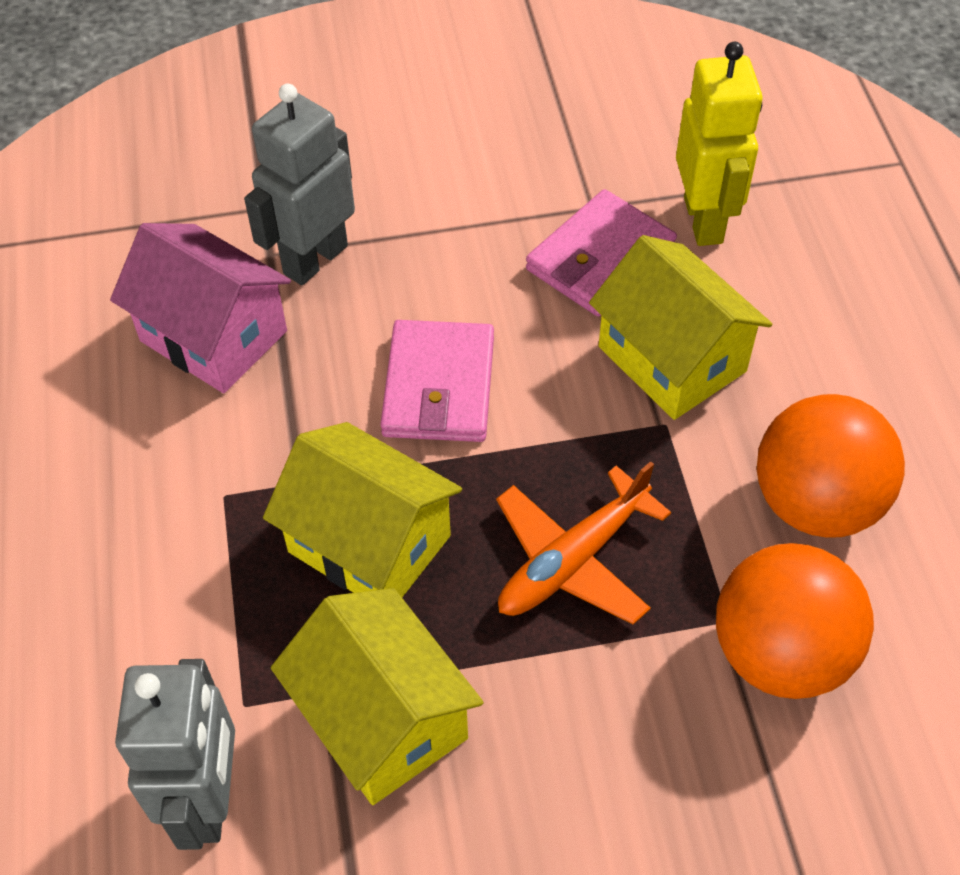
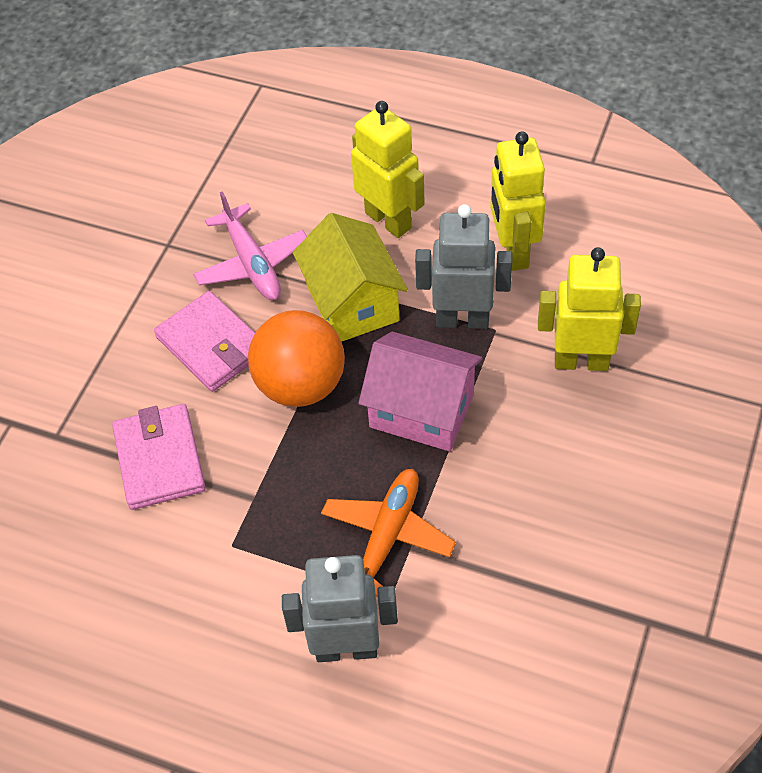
orange ball: [716,543,874,699] [757,394,905,538] = 2 -> [248,310,345,407] = 1
pink plane: none = 0 -> [193,191,307,300] = 1
yellow house: [263,422,462,597] [271,588,484,805] [589,235,772,420] = 3 -> [293,213,408,342] = 1
yellow robot: [676,42,763,246] = 1 -> [351,101,425,238] [490,131,546,271] [538,247,641,371] = 3

